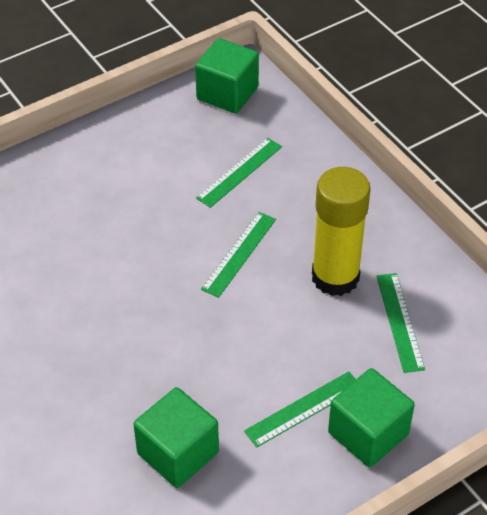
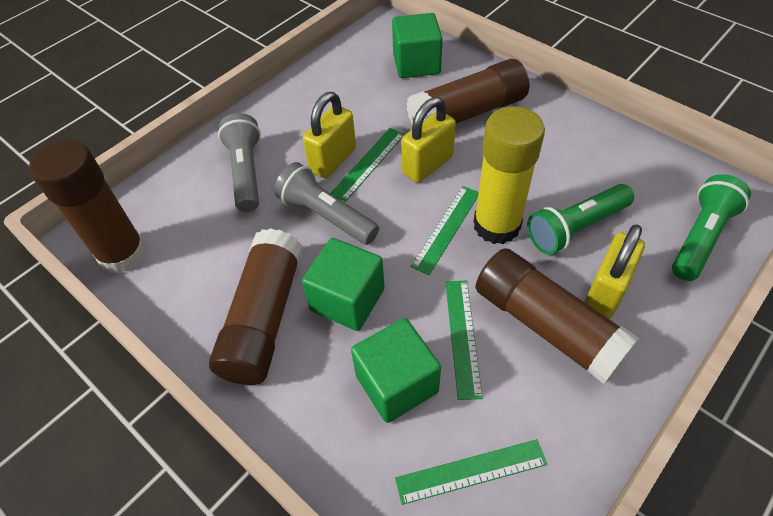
brown glue stick: none = 0 -> [29,140,147,274] [209,228,303,385] [406,59,529,125] [475,248,639,385] = 4
green flashlight: none = 0 -> [527,184,634,255] [672,174,751,281] = 2
grey flashlight: none = 0 -> [218,113,261,212] [274,162,379,245] = 2
yellow padlock: none = 0 -> [303,92,356,179] [401,97,456,183] [584,224,645,319] = 3

